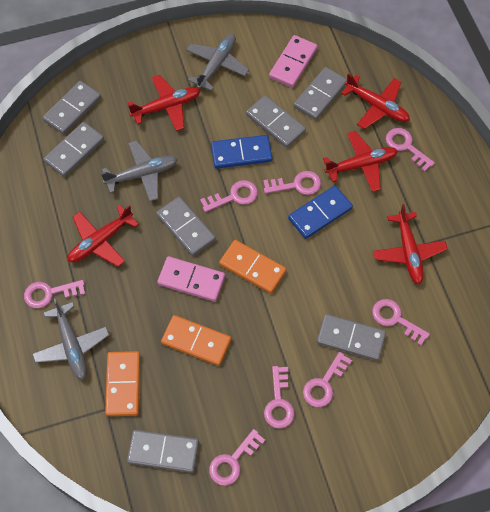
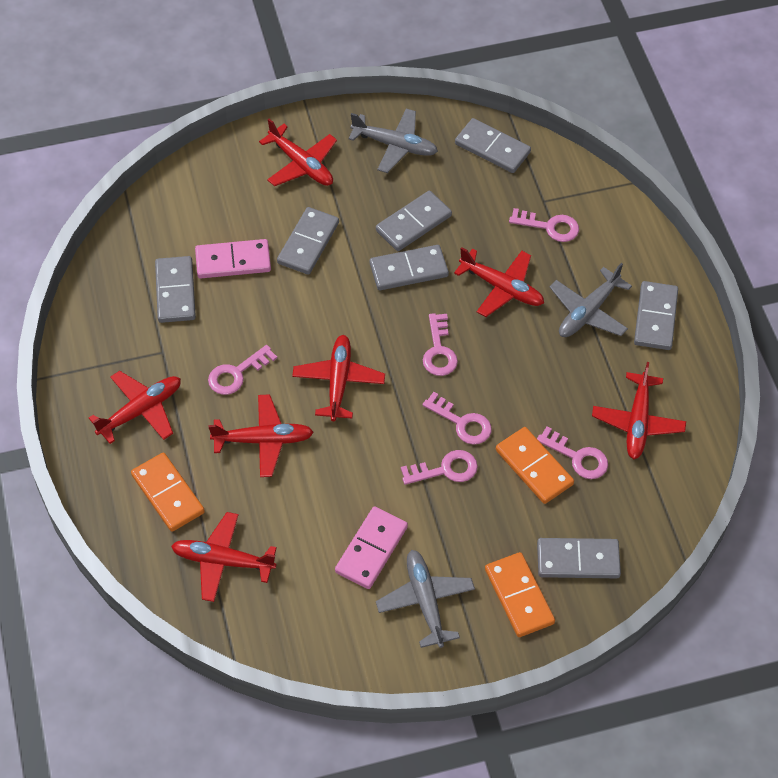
blue domino: [211,135,272,169] [288,186,353,239] = 2 -> none = 0
pink key: [24,280,85,308] [200,180,258,212] [209,429,265,486] [263,171,321,195] [264,366,295,429] [303,352,352,407] [372,299,430,346] [386,128,435,172] = 8 -> [208,345,277,395] [401,450,478,485] [422,392,492,445] [423,313,458,376] [509,208,579,242] [537,426,608,479] = 6
red plane: [68,205,139,267] [128,75,200,131] [323,131,398,192] [341,73,410,129] [373,204,448,284] = 5 -> [89,371,181,444] [171,512,277,602] [208,394,314,477] [259,119,337,186] [292,335,385,421] [454,247,544,317] [592,362,686,459] = 7

